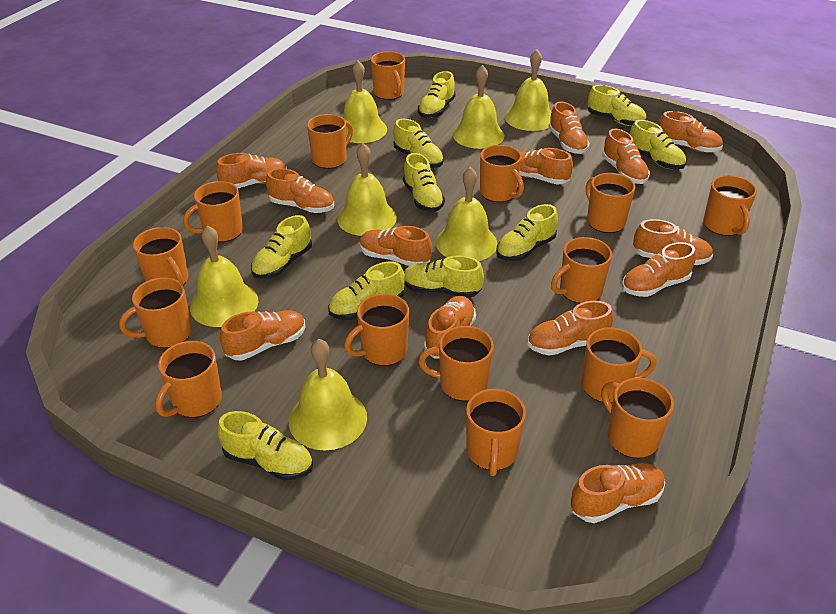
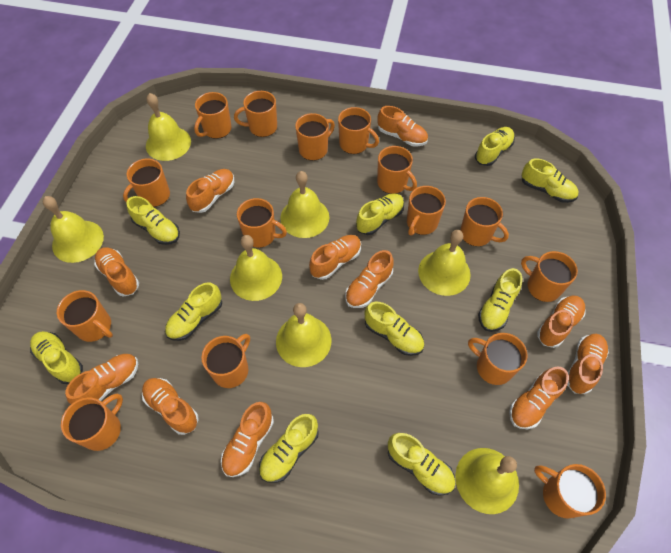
orange shoe: [216,153,287,188] [220,310,306,360] [266,168,334,213] [359,226,432,266] [424,296,476,359] [519,148,573,185] [527,301,613,356] [548,102,590,154] [571,463,665,523] [602,129,650,184] [622,242,696,297] [633,219,713,265] [658,111,723,153] = 13 -> [65,354,138,404] [94,247,139,297] [142,378,199,435] [186,169,234,213] [221,402,274,477] [309,235,361,280] [345,250,394,308] [377,106,428,147] [509,366,569,429] [537,296,586,348] [567,334,609,394] = 11

